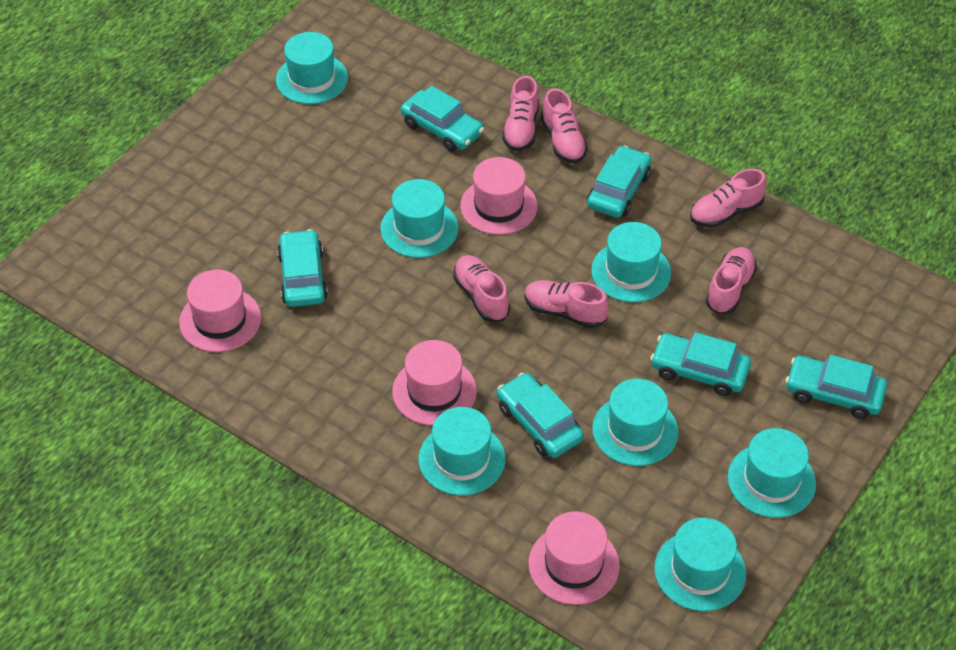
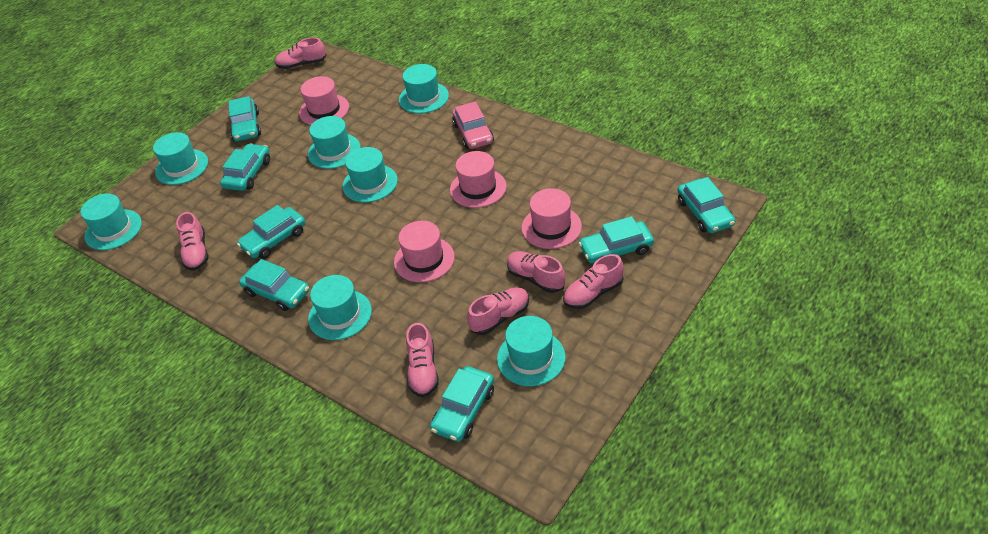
pink car: none = 0 -> [452,101,494,149] = 1
turquoise car: [277,229,328,307] [401,86,484,152] [497,373,584,458] [587,145,651,218] [650,332,751,396] [786,355,887,419] = 6 -> [220,144,270,191] [228,96,261,141] [237,205,306,259] [239,259,309,311] [430,366,494,442] [579,216,654,264] [677,177,735,233] = 7

